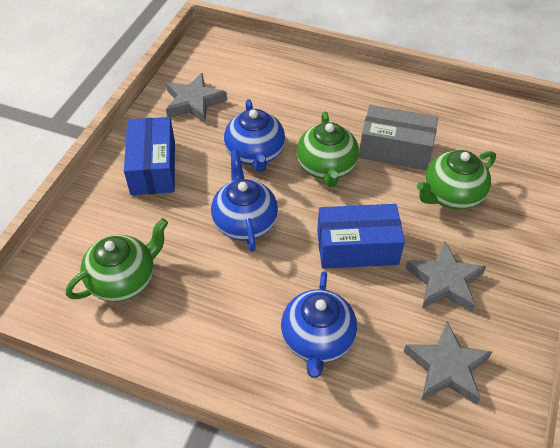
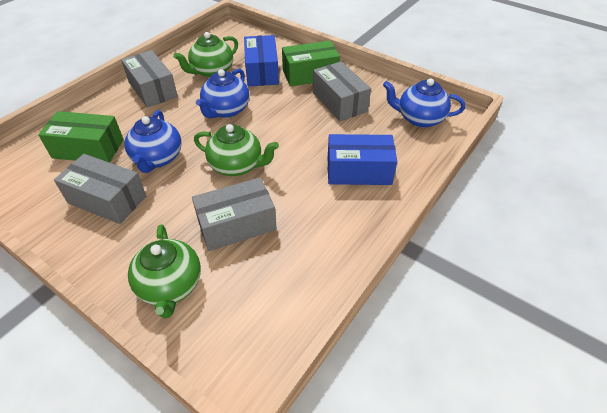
green box: none = 0 -> [38,111,124,163] [282,40,340,87] = 2
grey box: [359,105,438,170] = 1 -> [54,154,146,224] [121,50,178,108] [192,177,277,251] [313,61,371,121] = 4
grey star: [166,73,227,124] [404,321,492,405] [405,241,486,312] = 3 -> none = 0

